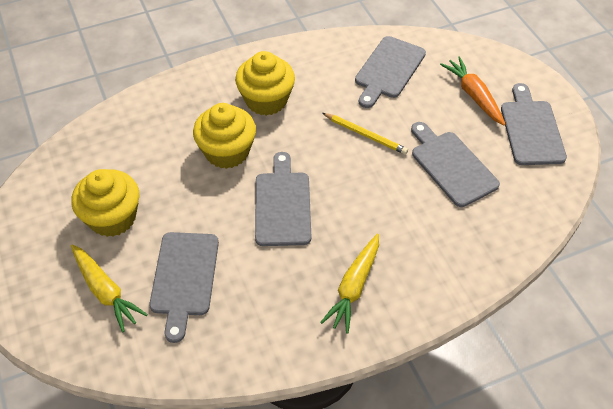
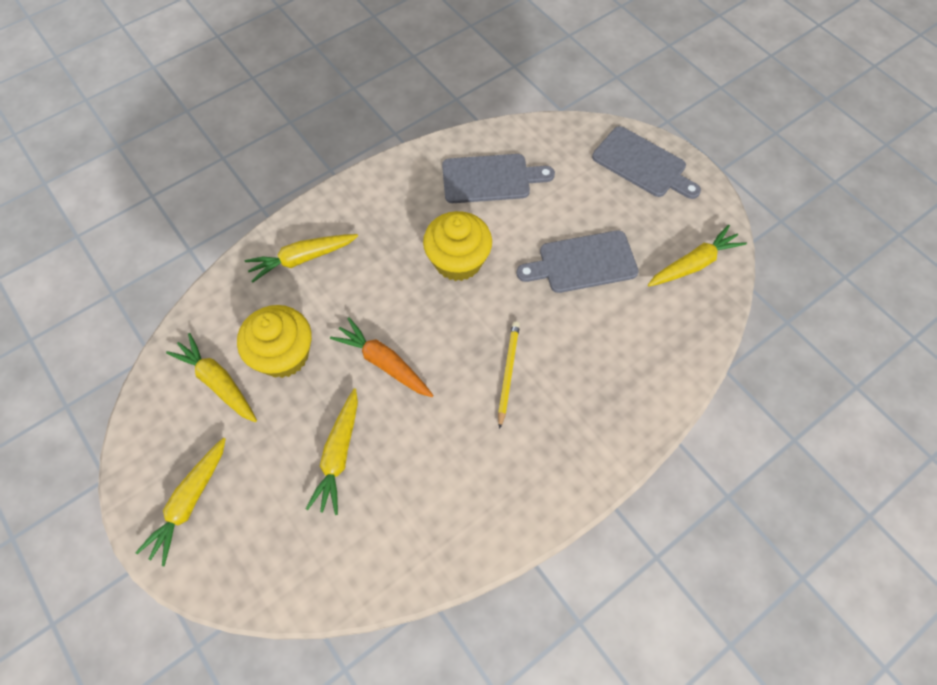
grey cutting board: [149,232,219,343] [255,152,311,246] [355,36,426,108] [411,122,500,207] [501,83,567,165] = 5 -> [442,154,555,203] [517,230,639,293] [592,126,701,199] = 3
yellow carrot: [71,244,148,332] [320,234,379,334] = 2 -> [135,438,226,566] [166,333,257,422] [244,234,358,283] [306,389,358,515] [648,225,747,286] = 5
yellow cupcake: [71,169,139,237] [193,103,256,169] [235,51,295,116] = 3 -> [237,305,312,378] [423,211,492,281] = 2

